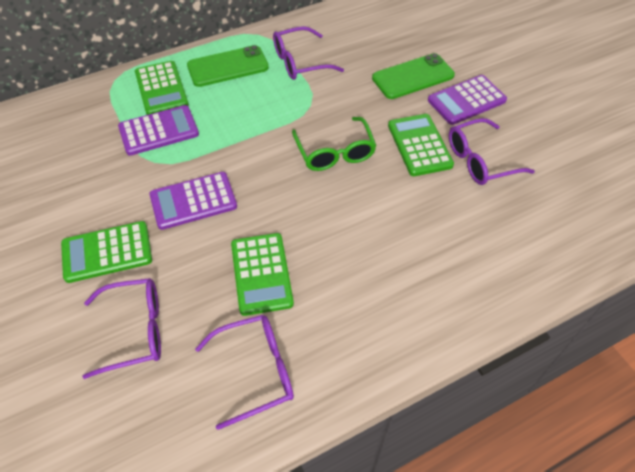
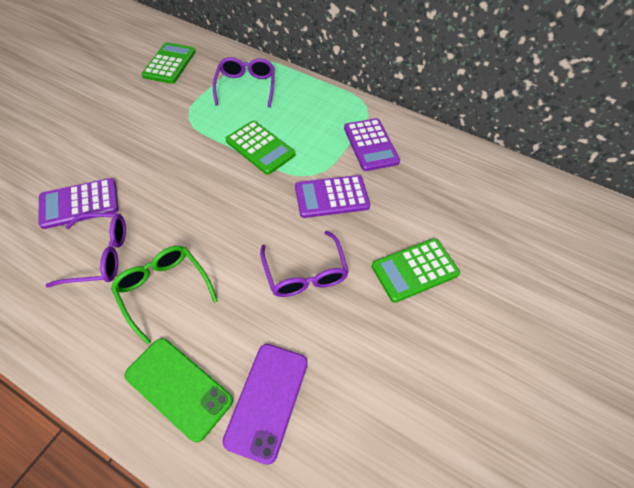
green calculator: [61,221,152,283] [135,61,189,115] [231,233,294,316] [388,114,454,176] = 4 -> [142,42,195,84] [225,121,295,175] [372,238,460,303] = 3
green phone: [187,45,269,87] [372,53,455,99] = 2 -> [125,338,233,442] = 1
purple glasses: [82,278,161,379] [195,315,294,430] [273,26,344,80] [449,118,535,185] = 4 -> [46,213,126,288] [213,57,275,107] [260,231,349,297] = 3
purple phone: none = 0 -> [222,344,308,465] = 1

